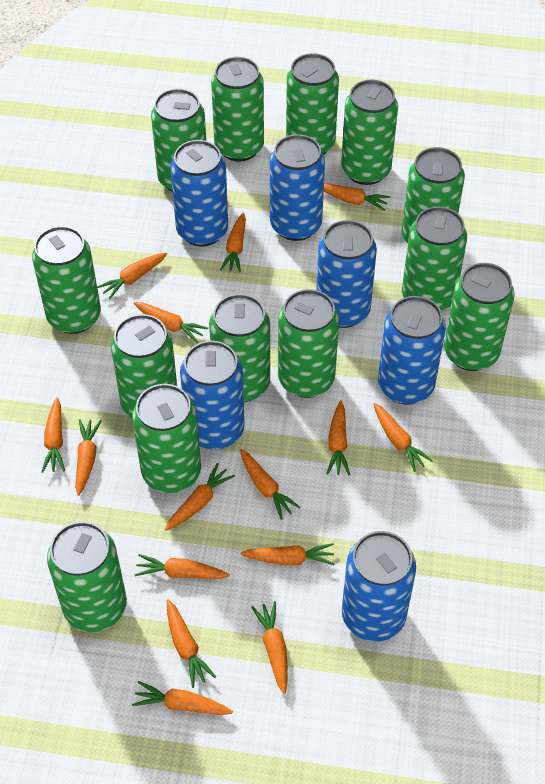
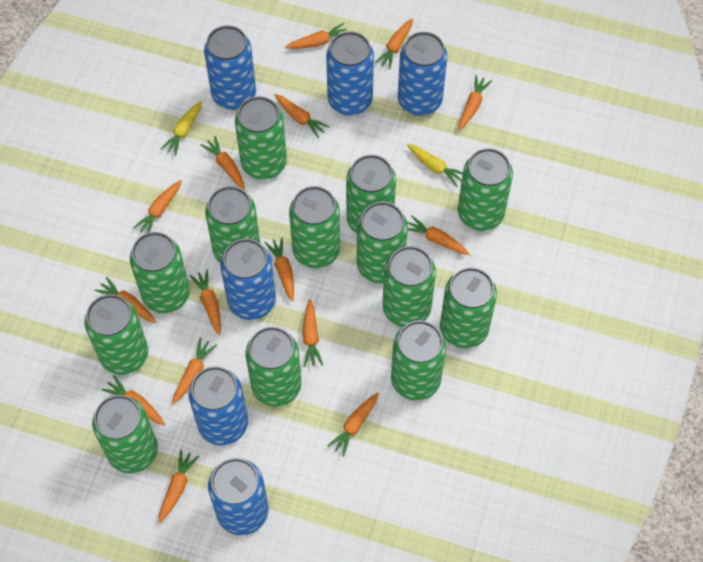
yellow carrot: none = 0 -> [160,101,202,156] [407,144,463,187] = 2

